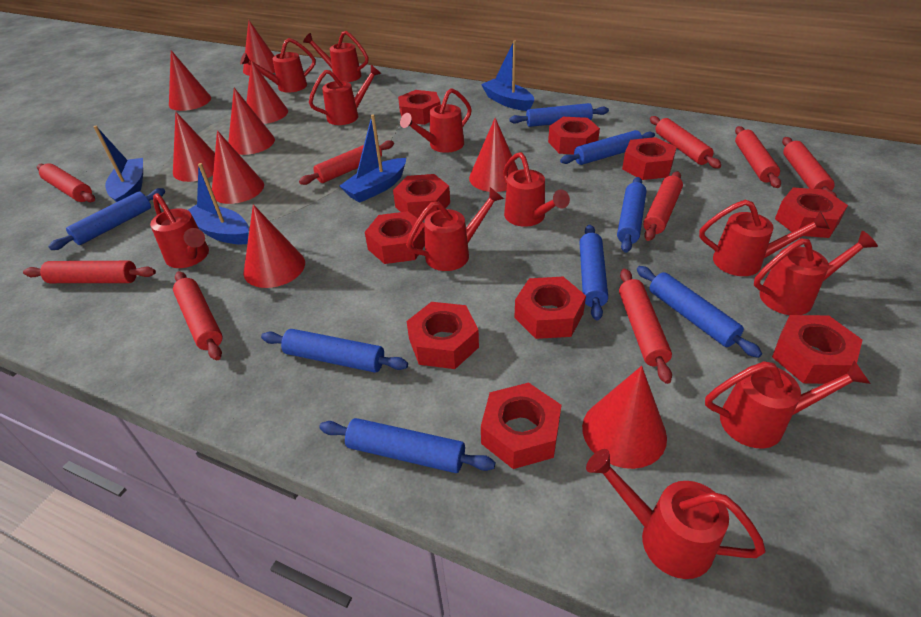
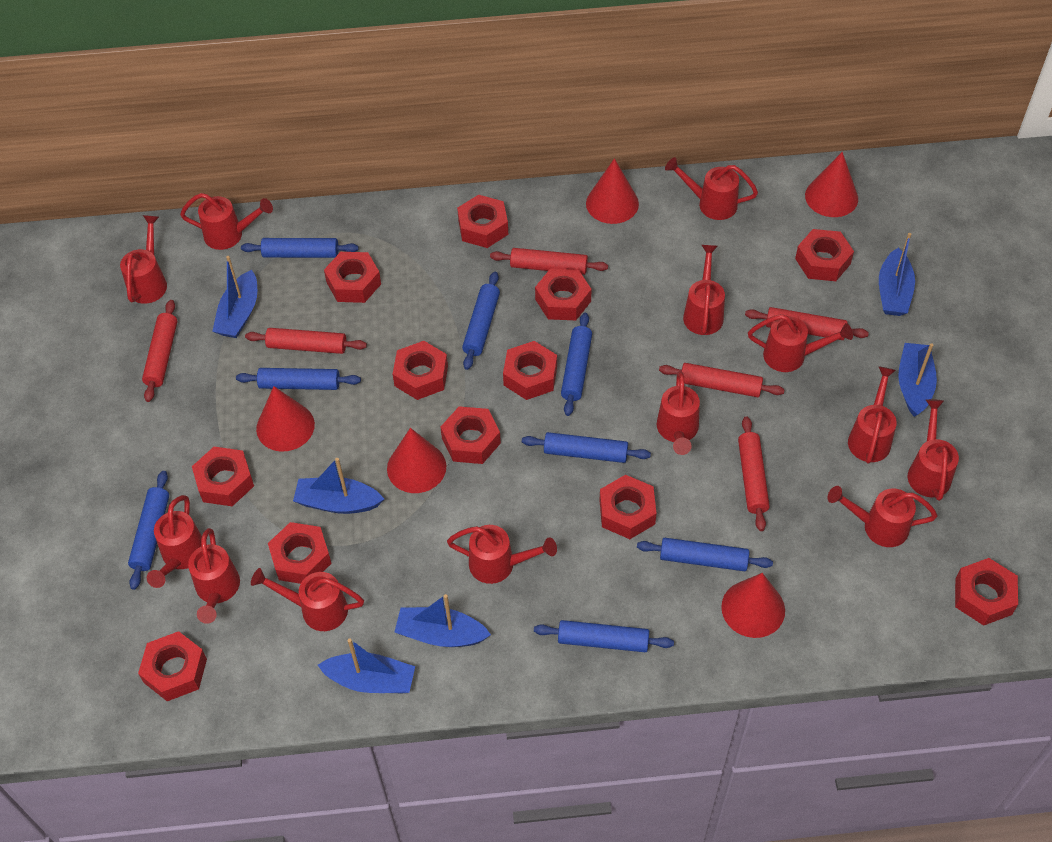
blue boat: [93,126,143,202] [188,163,249,244] [339,114,406,203] [481,40,534,111] = 4 -> [212,256,257,338] [293,458,384,514] [318,638,415,693] [395,594,491,647] [879,233,915,316] [898,343,937,417] = 6
red cone: [169,50,211,111] [173,112,215,182] [212,130,264,204] [228,88,275,155] [243,20,275,76] [243,205,305,288] [246,61,288,124] [469,118,518,192] [582,366,667,469] = 9 -> [256,386,315,452] [387,428,446,493] [586,158,639,224] [721,573,785,638] [805,152,858,217] = 5
red nut: [365,211,425,264] [393,174,450,218] [398,90,441,125] [406,302,479,369] [481,383,561,469] [514,277,586,339] [548,117,600,154] [622,137,677,180] [772,315,862,384] [775,188,848,238] = 10 -> [138,631,207,701] [192,447,254,506] [268,522,332,584] [324,252,381,303] [393,341,448,400] [440,406,501,464] [457,195,508,248] [503,341,557,400] [535,268,591,320] [599,475,657,539] [795,229,854,281] [955,558,1018,626] = 12
red rolling pin: [23,261,156,283] [37,163,95,202] [173,271,223,360] [299,140,394,185] [619,269,672,384] [643,171,683,241] [650,116,721,168] [735,126,781,188] [782,137,837,197] = 9 -> [142,300,177,402] [245,328,367,354] [490,248,608,275] [659,363,785,397] [738,416,770,531] [745,307,869,340] = 6
red watering can: [150,193,209,268] [240,38,315,92] [303,31,369,82] [309,65,381,125] [400,88,472,153] [406,187,504,271] [503,152,570,227] [586,449,766,579] [699,200,830,276] [705,360,870,449] [754,231,878,315] = 11 -> [120,215,167,304] [147,495,202,588] [180,193,273,250] [188,528,240,624] [251,568,364,631] [447,525,557,584] [657,371,700,455] [665,157,758,220] [683,245,725,335] [748,314,853,372] [827,486,938,547] [848,366,897,464] [908,399,959,501] = 13

